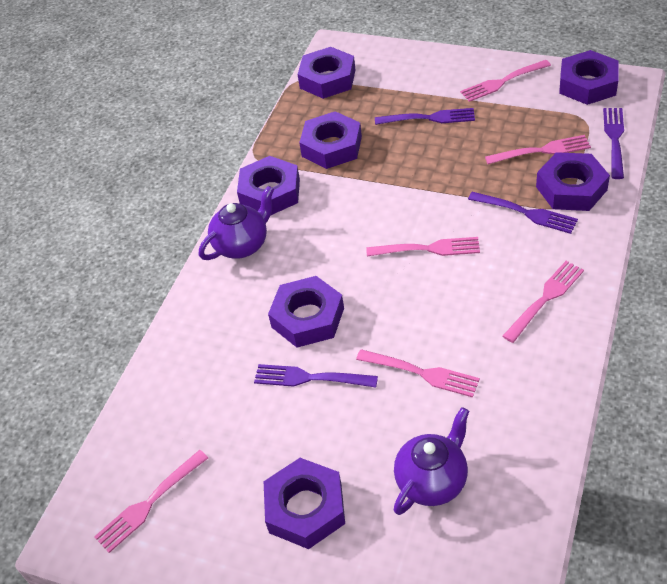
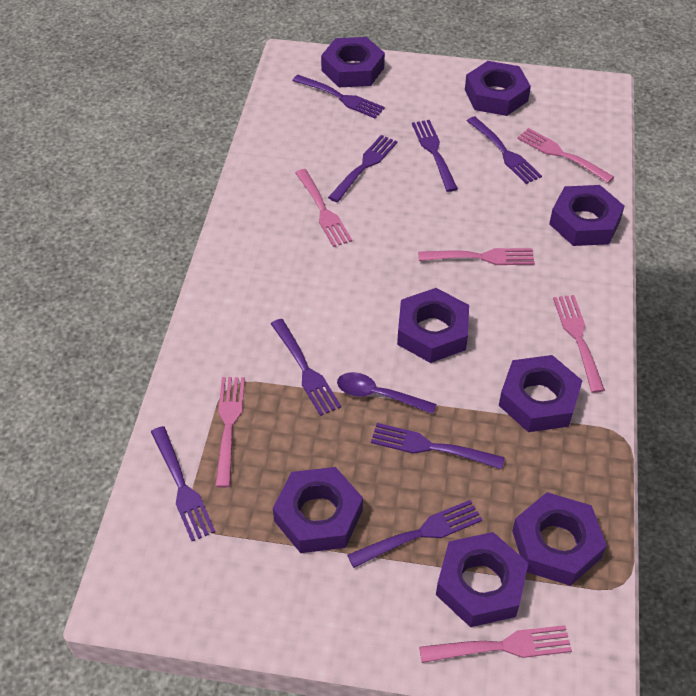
purple fork: [254,364,378,388] [375,108,475,125] [468,192,578,234] [603,108,624,179] = 4 -> [151,426,215,541] [271,319,341,416] [292,75,385,118] [328,135,397,202] [347,500,482,568] [371,423,505,469] [412,120,458,192] [467,116,542,184] = 8
purple nut: [237,156,300,215] [264,458,345,549] [268,276,344,347] [298,47,355,99] [299,111,362,169] [536,152,610,211] [559,50,619,105] = 7 -> [273,467,363,553] [321,37,385,87] [397,288,469,363] [436,532,528,627] [465,61,531,116] [499,355,583,432] [512,492,607,586] [549,185,625,246] = 8
purple spoon: none = 0 -> [337,372,437,414] = 1
purple teapot: [199,186,274,260] [394,407,469,515] = 2 -> none = 0

